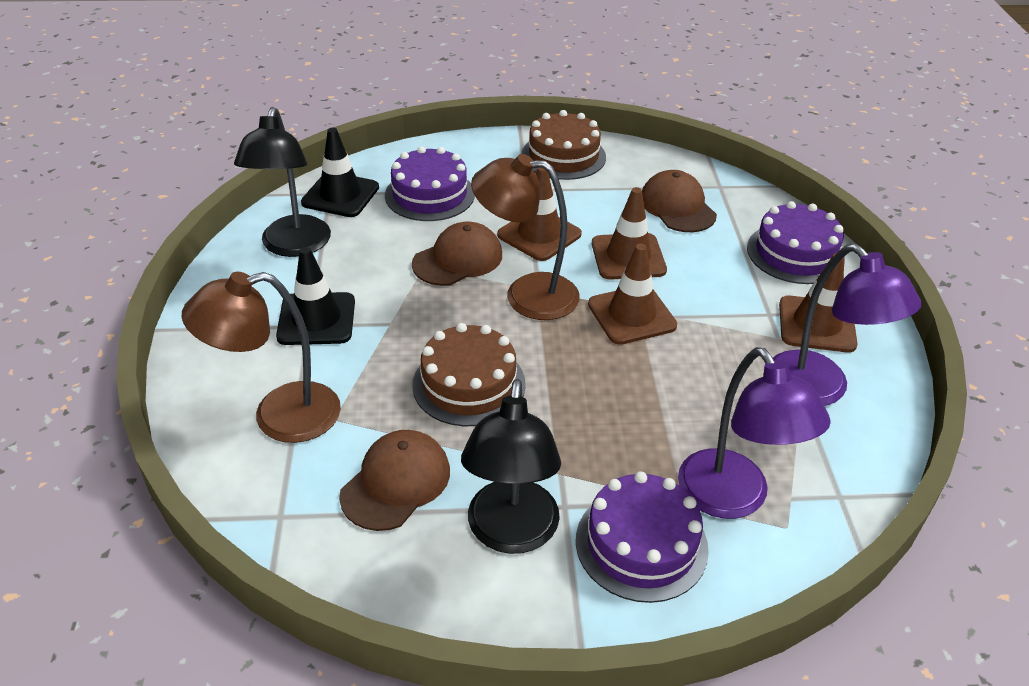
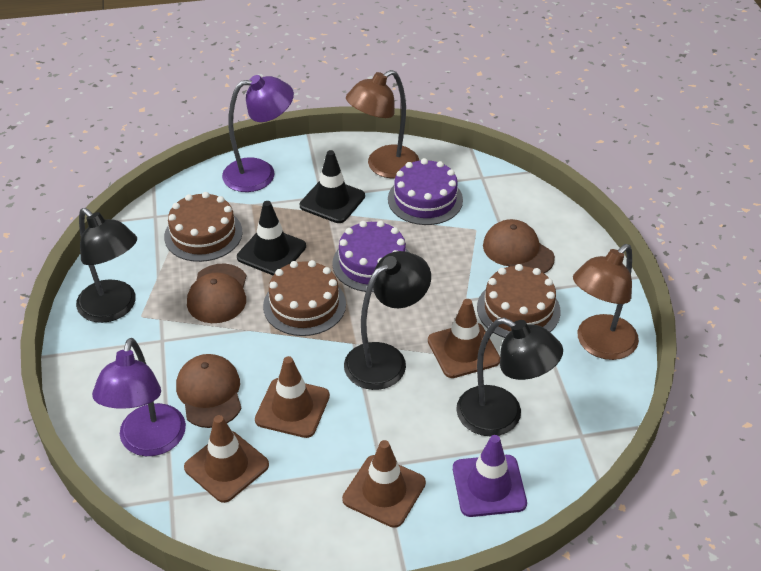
black lamp: [234,107,331,257] [461,379,561,554] = 2 -> [76,208,137,323] [344,251,431,390] [456,318,563,436] = 3
brown cake: [412,323,526,426] [522,110,606,180] = 2 -> [164,192,242,262] [263,260,346,336] [477,264,561,338] = 3
purple cake: [385,146,475,221] [576,471,709,603] [747,201,845,284] = 3 -> [332,220,409,292] [388,158,463,225] = 2
purple traffic cone: none = 0 -> [453,435,527,517] = 1

